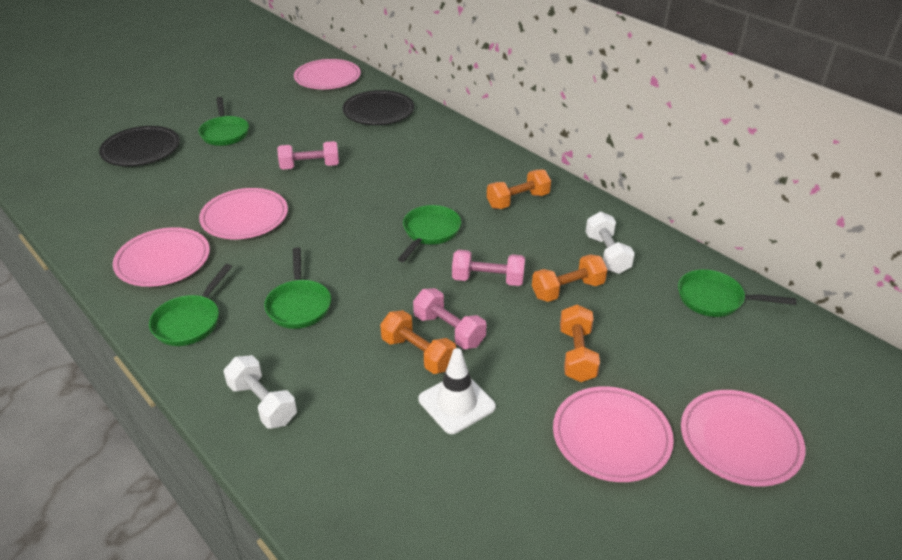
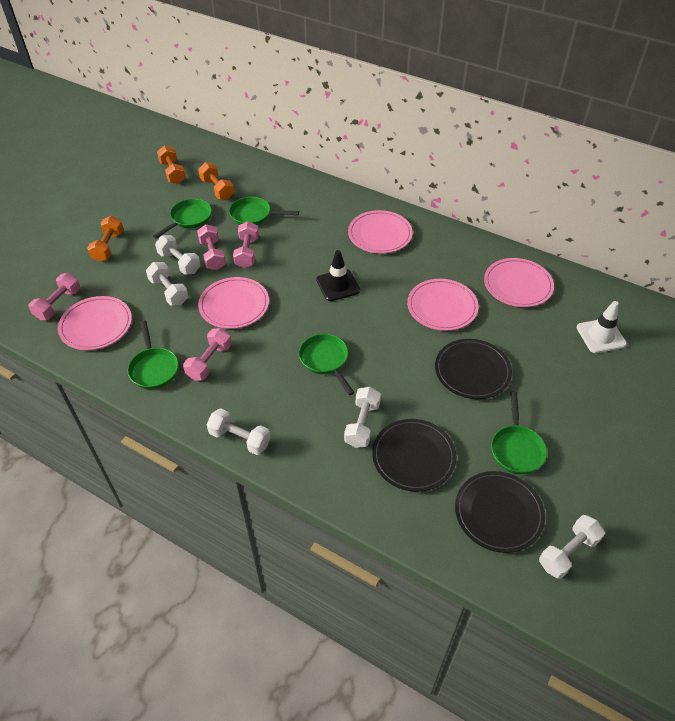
black plate: [99,126,180,166] [343,90,414,125] = 2 -> [372,419,457,492] [435,339,512,399] [455,471,545,553] = 3
black traffic cone: none = 0 -> [316,250,360,301] = 1
orange dumbbell: [380,310,456,374] [487,169,551,209] [532,254,607,302] [560,304,600,382] = 4 -> [87,216,124,262] [157,145,186,184] [198,162,234,200] = 3
pink dumbbell: [277,141,339,170] [413,288,486,349] [452,250,525,286] = 3 -> [28,273,81,320] [183,328,232,380] [197,224,226,270] [233,221,259,268] = 4
white dumbbell: [223,355,297,429] [586,212,635,274] = 2 -> [146,262,189,306] [155,235,200,275] [207,408,270,455] [344,387,381,448] [539,515,605,579] = 5

